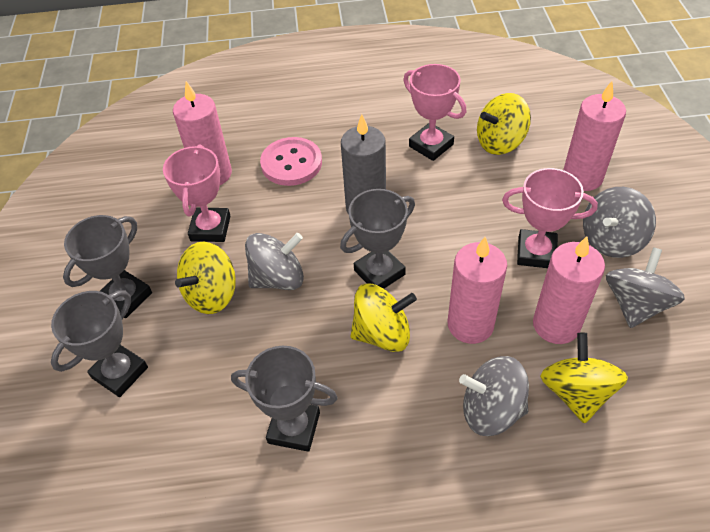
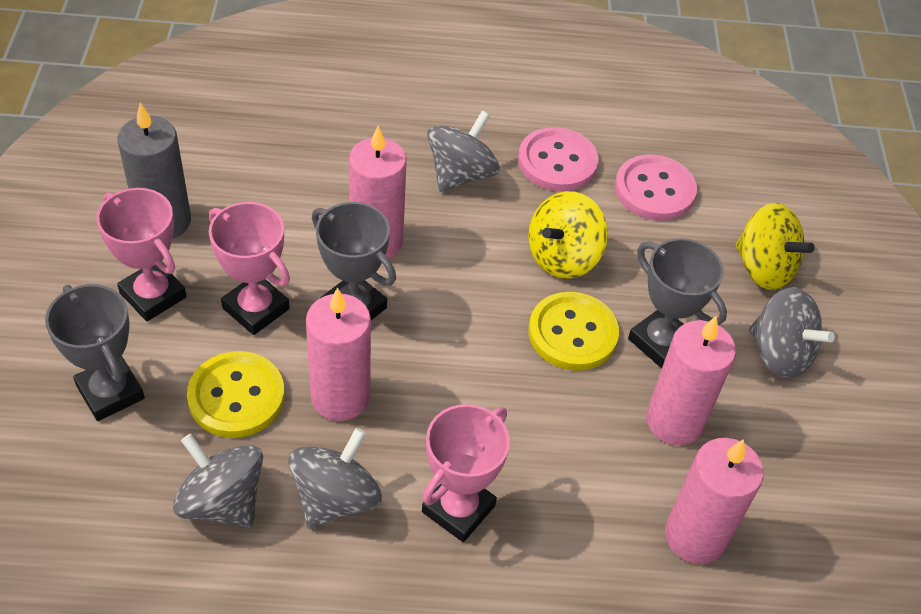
grey trophy: [51,291,148,397] [63,215,152,318] [231,346,338,452] [340,189,415,289] = 4 -> [45,284,145,421] [312,202,396,320] [628,238,727,368] = 3
pink button: [260,137,322,186] = 1 -> [518,127,599,191] [615,155,697,220] = 2
yellow button: none = 0 -> [187,351,285,438] [529,292,619,371] = 2
yellow spinning top: [175,242,236,314] [351,284,417,352] [477,93,531,155] [540,333,628,424] = 4 -> [528,191,608,279] [735,203,814,290] = 2

